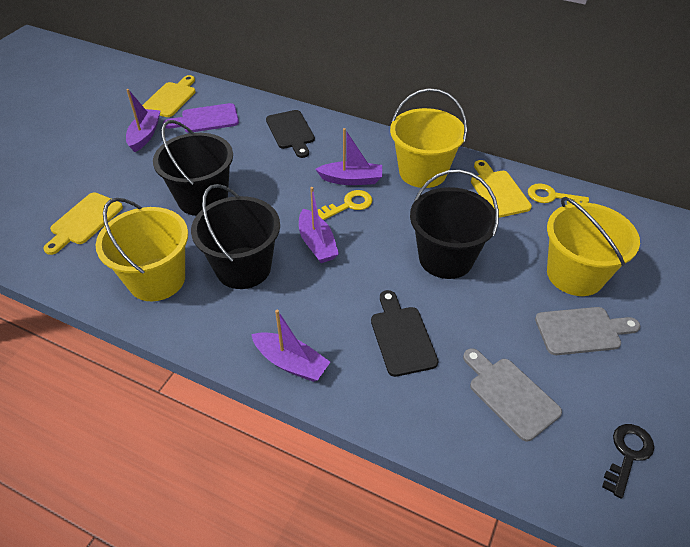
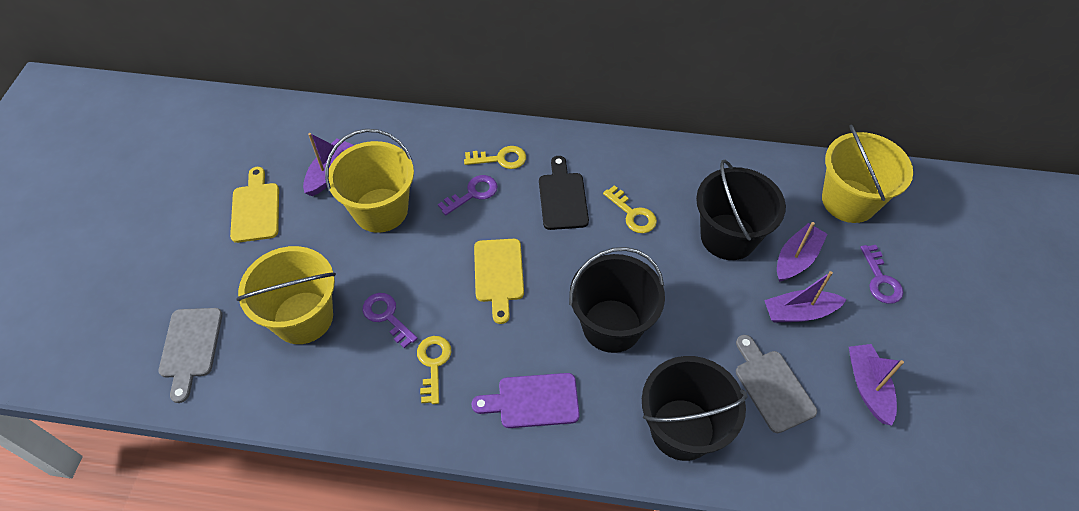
black cutting board: [266,110,315,158] [371,290,438,377] = 2 -> [539,156,589,230] = 1
black key: [602,424,654,499] = 1 -> none = 0
purple key: none = 0 -> [363,293,418,348] [438,175,498,215] [860,245,903,304] = 3
yellow cutting board: [43,192,123,255] [142,75,196,117] [471,160,532,218] = 3 -> [230,167,279,243] [474,239,524,324] = 2
yellow key: [318,190,372,220] [528,183,589,204] = 2 -> [417,336,451,404] [464,146,526,169] [603,185,657,233] = 3

